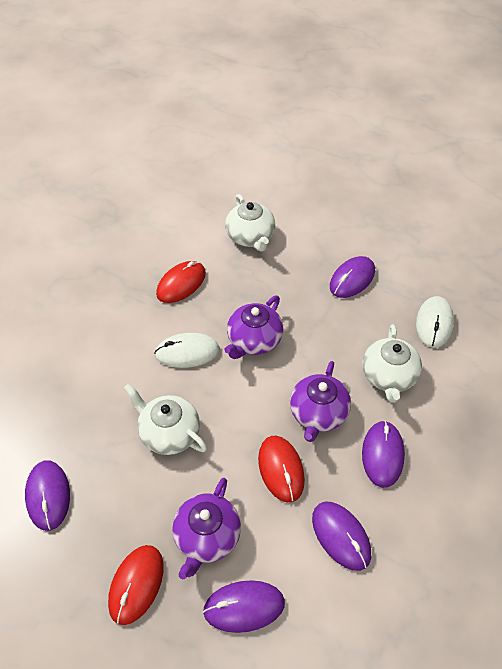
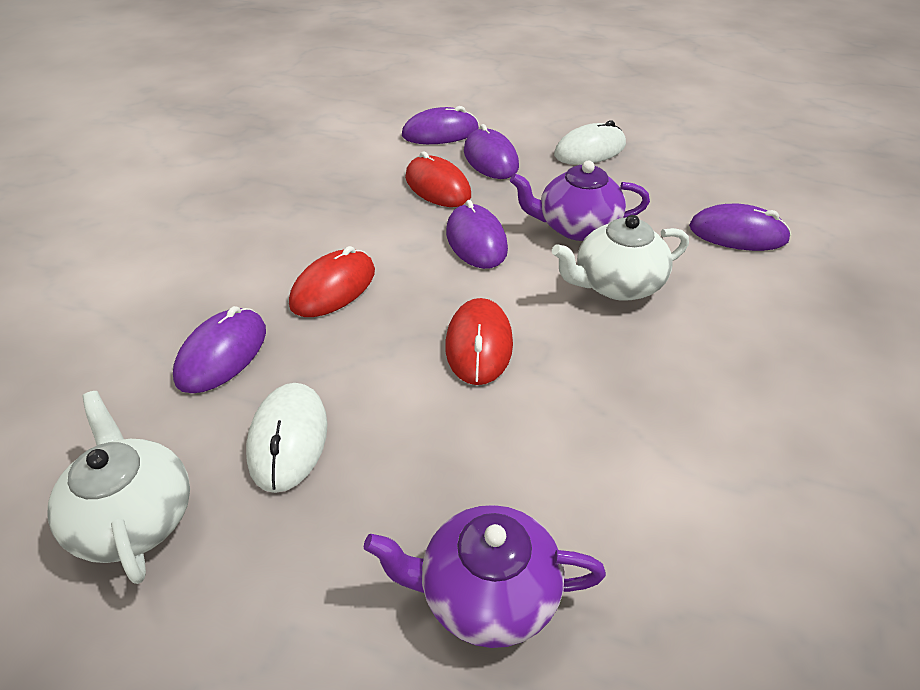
purple teapot: [172,478,241,579] [225,295,283,359] [290,361,351,442] = 3 -> [364,505,606,648] [510,161,650,241] = 2
white teapot: [124,384,207,455] [225,194,275,252] [362,324,422,403] = 3 -> [47,391,190,584] [552,215,689,301] = 2

